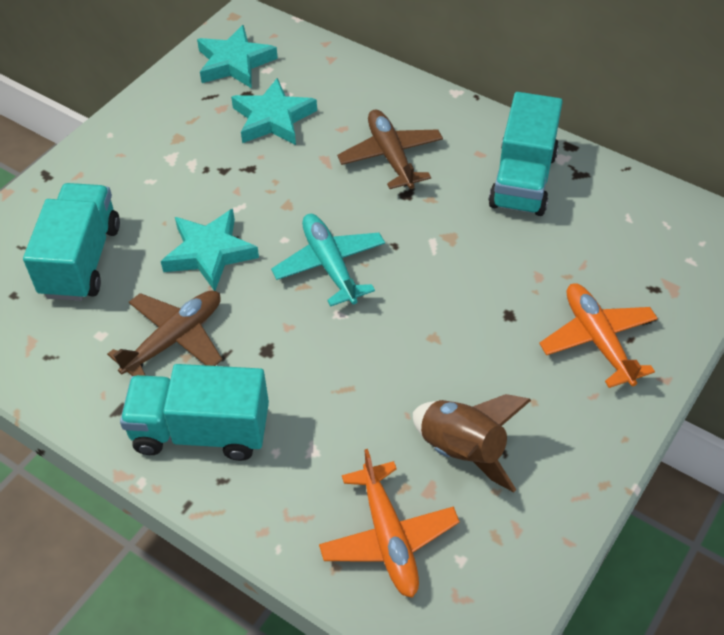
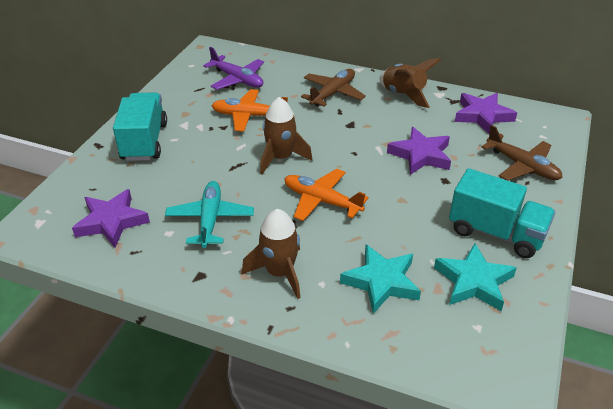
brown rocket: [413,394,531,492] = 1 -> [242,209,300,299] [260,97,313,174] [379,58,441,108] = 3
purple plane: none = 0 -> [203,47,264,90] = 1
purple star: none = 0 -> [72,189,150,247] [387,127,451,175] [455,93,517,134] = 3
turquoise star: [161,209,259,291] [197,25,278,88] [231,78,317,145] = 3 -> [340,245,421,314] [434,243,517,311] = 2
turquoise truck: [23,183,120,301] [120,364,269,461] [488,92,563,216] = 3 -> [113,92,167,161] [449,168,556,258] = 2

